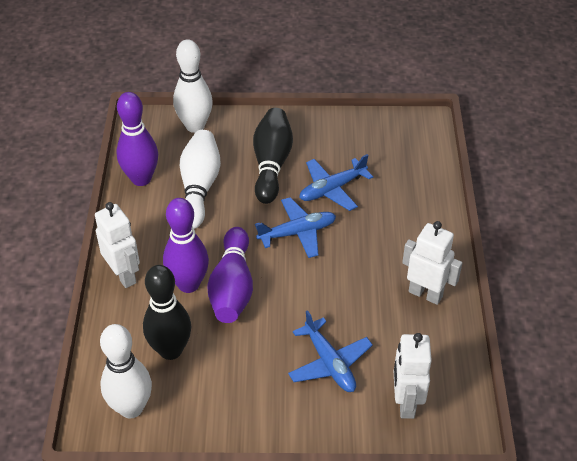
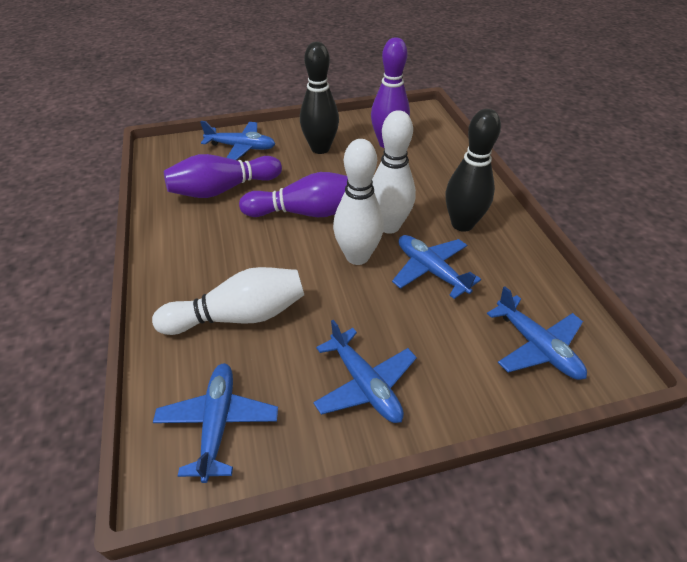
blue plane: [255,197,336,258] [288,310,373,392] [299,154,373,211] = 3 -> [153,363,278,483] [200,121,275,160] [313,320,417,423] [392,235,481,299] [487,286,587,380] = 5
white robot: [95,202,140,288] [394,333,432,419] [402,221,462,305] = 3 -> none = 0

